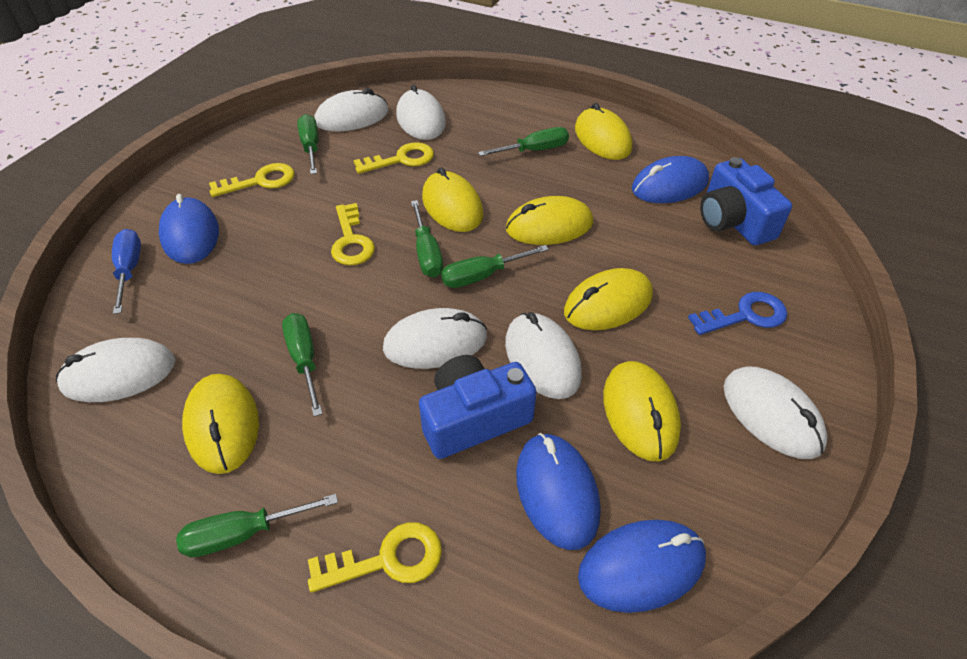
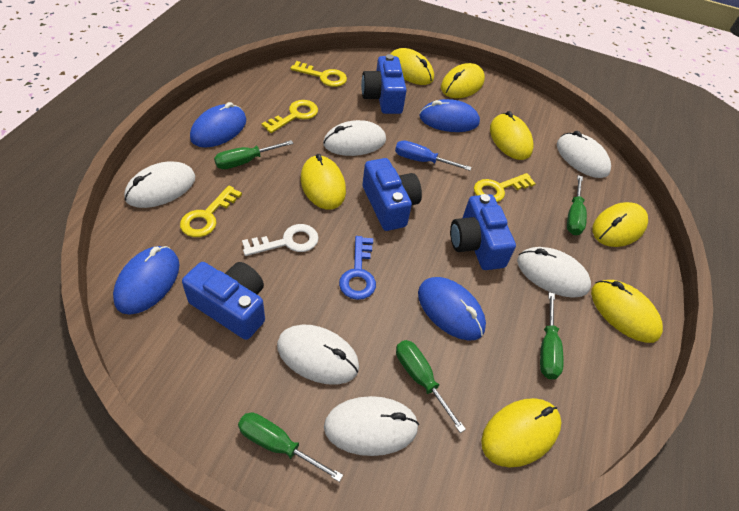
blue camera: [419,355,537,459] [700,157,792,246] = 2 -> [182,262,265,340] [361,54,407,114] [363,158,422,231] [450,194,516,270] = 4
green screwdriver: [176,494,338,557] [282,313,323,417] [297,114,318,174] [411,200,443,278] [441,245,549,288] [478,127,569,156] = 6 -> [214,140,294,169] [238,412,343,482] [396,340,466,433] [540,292,564,379] [567,175,587,235] = 5
white key: none = 0 -> [242,224,319,256] = 1
yellow mouse: [182,374,259,474] [422,167,483,232] [506,196,593,245] [564,268,653,330] [575,103,632,160] [603,361,681,461] = 6 -> [301,154,346,210] [390,48,434,85] [441,63,485,98] [481,398,561,467] [490,111,533,160] [591,280,663,343] [592,202,648,247] = 7

